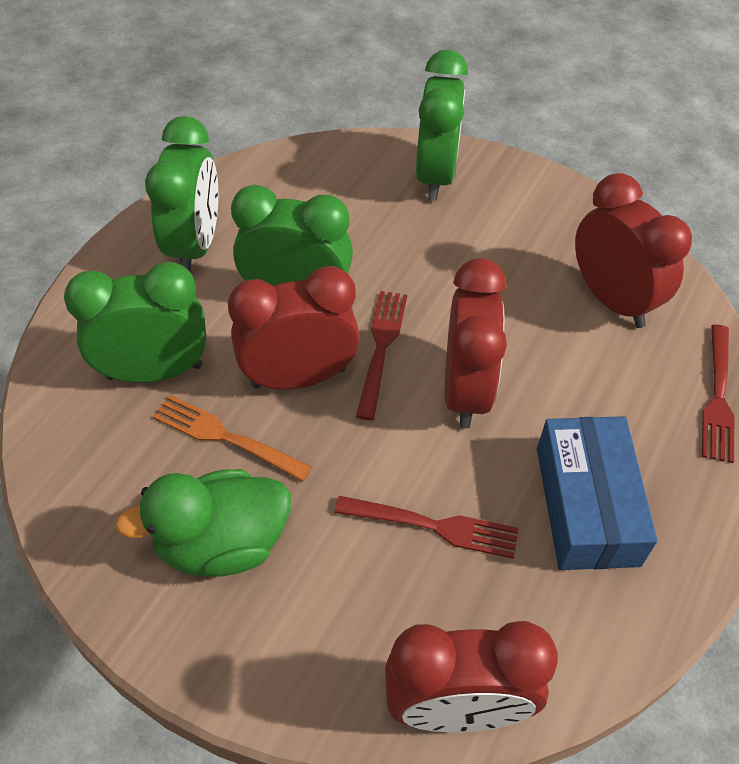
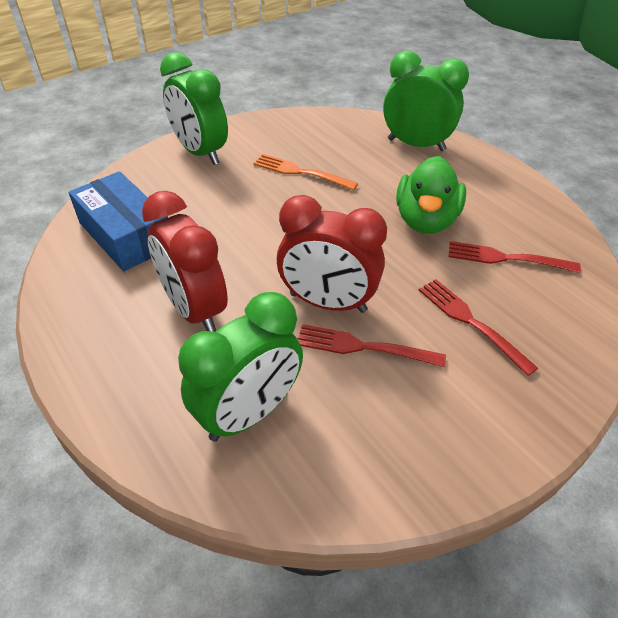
green clock: [64,262,206,383] [145,116,218,271] [231,185,353,286] [416,49,468,201] = 4 -> [160,52,228,165] [178,292,303,441] [383,51,469,151] = 3
red clock: [228,266,360,389] [385,621,558,732] [445,258,507,428] [575,173,692,328] = 4 -> [142,191,228,332] [277,195,387,313] = 2

